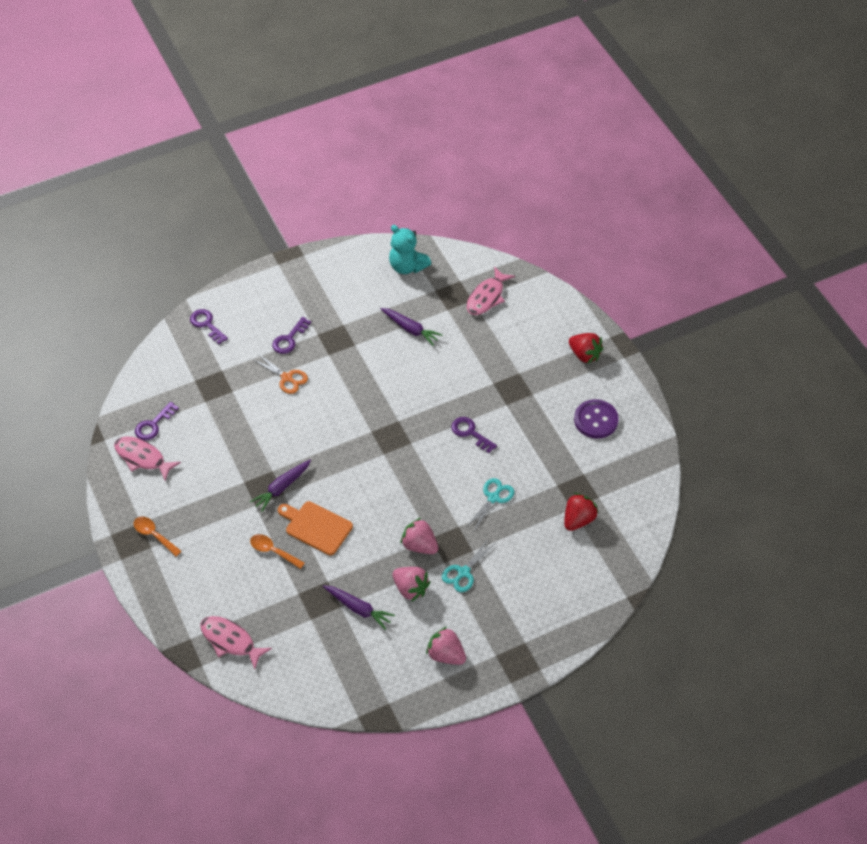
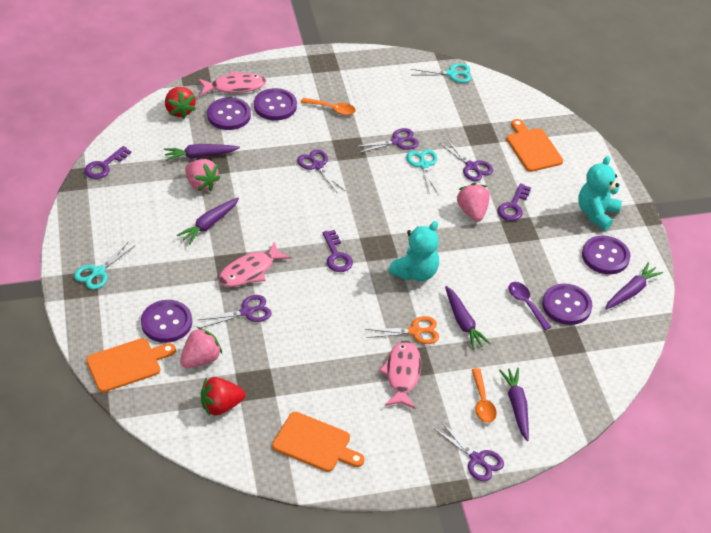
orange cutting board: [278,501,353,555] = 1 -> [86,338,176,392] [272,412,364,472] [506,119,563,172] = 3
purple button: [574,399,619,439] = 1 -> [141,300,192,343] [207,97,251,130] [254,88,297,120] [542,283,592,325] [582,236,630,274] = 5
purple carrot: [250,459,311,512] [323,585,395,630] [381,308,442,346] = 3 -> [164,144,240,161] [177,197,239,245] [445,286,491,350] [499,368,529,441] [605,262,663,310] = 5
purple key: [135,402,179,440] [190,309,228,344] [272,317,311,354] [451,417,497,453] = 4 -> [84,146,131,179] [322,230,353,272] [498,183,531,221] = 3
purple scissors: none = 0 -> [198,295,272,328] [297,149,345,194] [355,128,419,153] [435,423,504,481] [440,139,493,181] = 5
purple spoon: none = 0 -> [508,282,551,330] = 1
turquoise scissors: [442,538,495,592] [466,478,514,531] = 2 -> [74,241,136,290] [406,149,439,195] [411,63,471,83] = 3
turquoise teddy bear: [389,225,431,274] = 1 -> [389,221,439,281] [578,156,622,230] = 2

